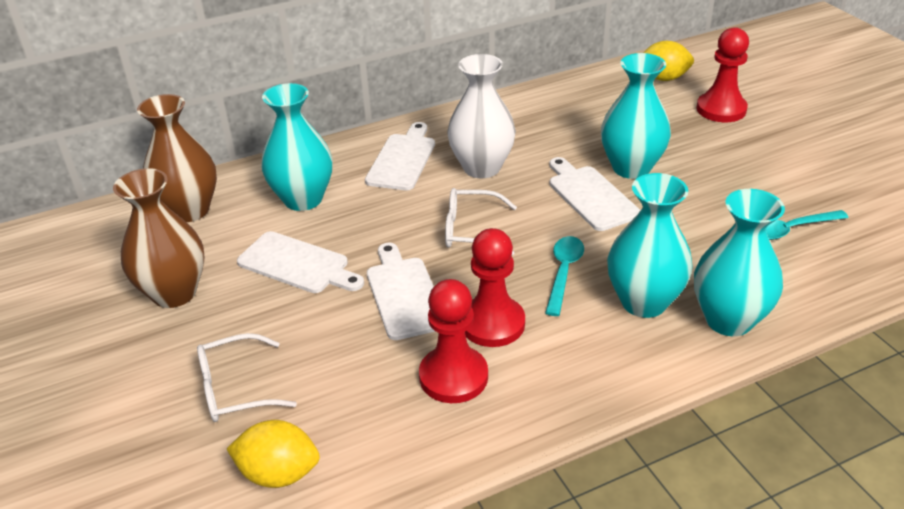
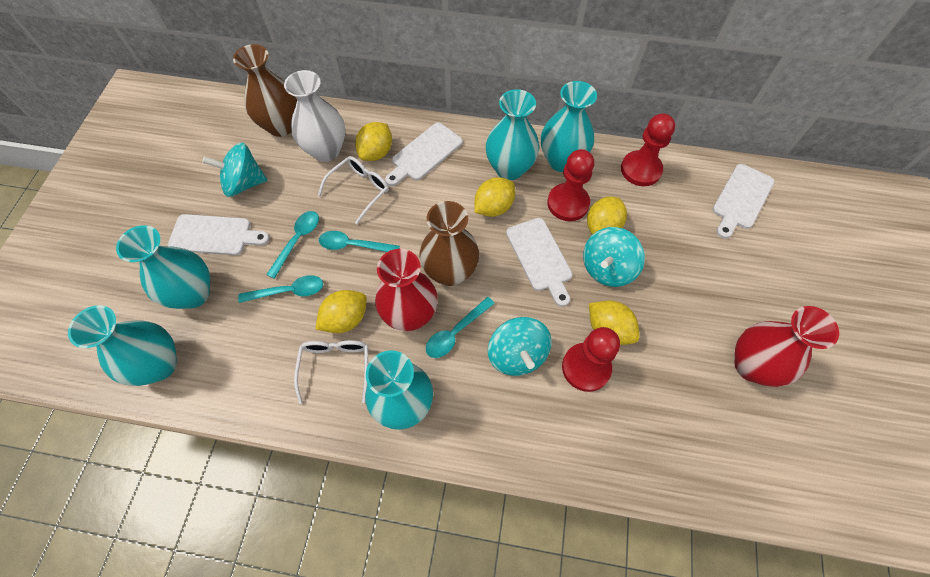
red vase: none = 0 -> [375,249,438,331] [734,306,839,387] = 2
turquoise spinning top: none = 0 -> [202,143,267,197] [488,317,551,376] [583,227,645,287] = 3
turquoise spoon: [545,236,584,316] [766,210,849,240] = 2 -> [238,275,323,303] [266,211,319,279] [319,231,400,252] [426,297,495,358] = 4
turquoise vase: [261,83,333,211] [601,53,671,179] [607,173,693,318] [694,189,785,336] = 4 -> [68,305,177,386] [116,225,210,309] [365,350,433,430] [486,89,539,180] [541,81,597,172] = 5
yellow lemon: [227,420,320,488] [643,41,694,81] = 2 -> [315,290,367,333] [355,122,392,161] [474,177,515,217] [587,197,627,235] [589,301,639,345] = 5

